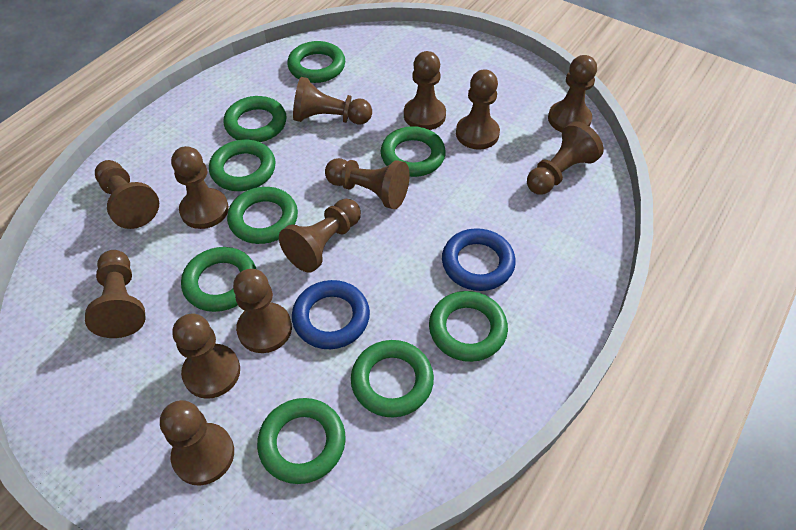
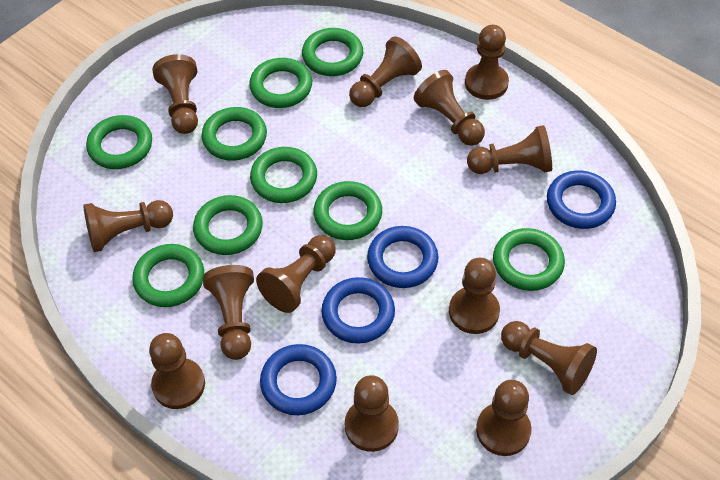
blue ring: [292,280,370,349] [442,228,516,291] = 2 -> [260,344,337,415] [321,277,395,344] [367,226,439,288] [547,170,616,229] = 4

